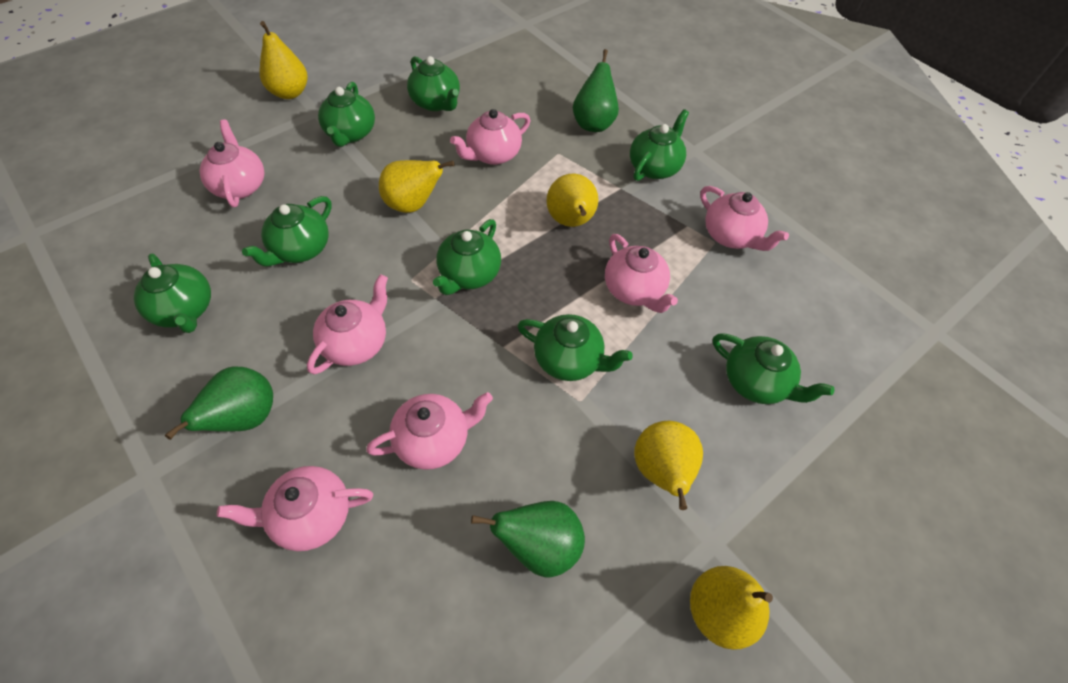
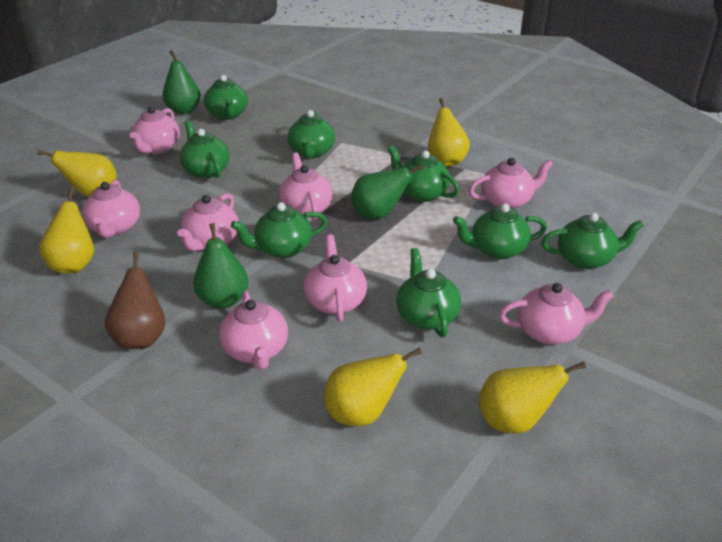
brown pear: none = 0 -> [105,252,166,349] = 1
pink teapot: [199,120,264,207] [217,466,373,551] [307,274,388,375] [366,392,493,470] [450,109,530,165] [605,234,678,313] [700,186,789,251] = 7 -> [82,180,140,238] [130,106,180,154] [177,193,239,251] [219,291,288,370] [279,153,333,220] [304,234,367,322] [469,158,553,209] [499,283,614,345] = 8

